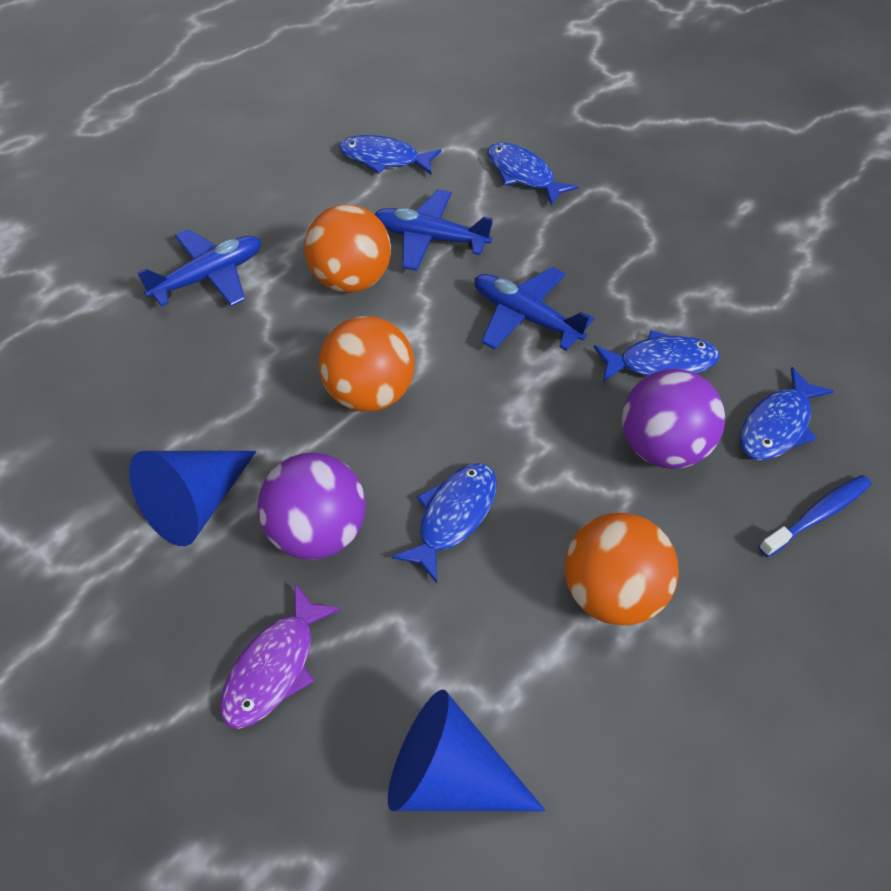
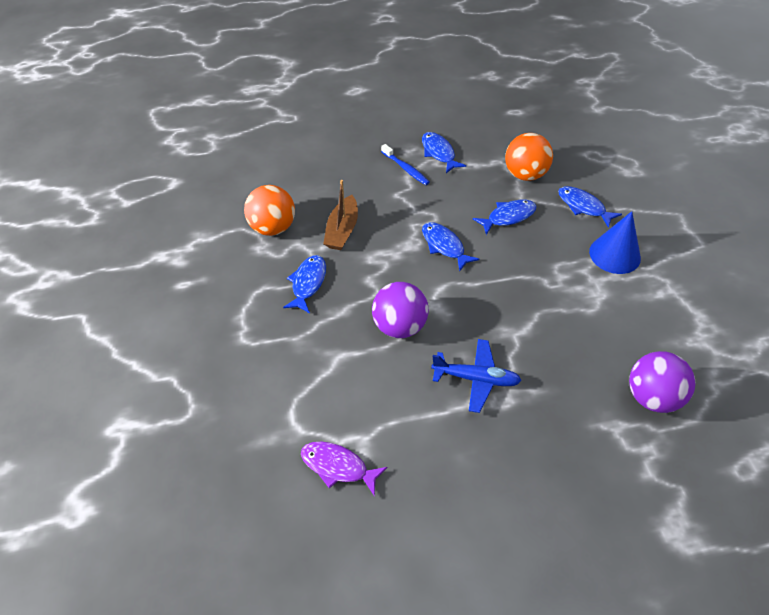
blue cone: [129,451,257,546] [388,690,546,811] = 2 -> [589,211,641,274] = 1
blue plane: [137,229,261,307] [374,189,493,271] [474,267,594,351] = 3 -> [431,339,522,413] = 1
brown boat: none = 0 -> [323,180,358,250] = 1
orange ball: [305,204,391,293] [319,316,414,412] [565,513,679,625] = 3 -> [244,185,295,236] [505,133,553,181] = 2

